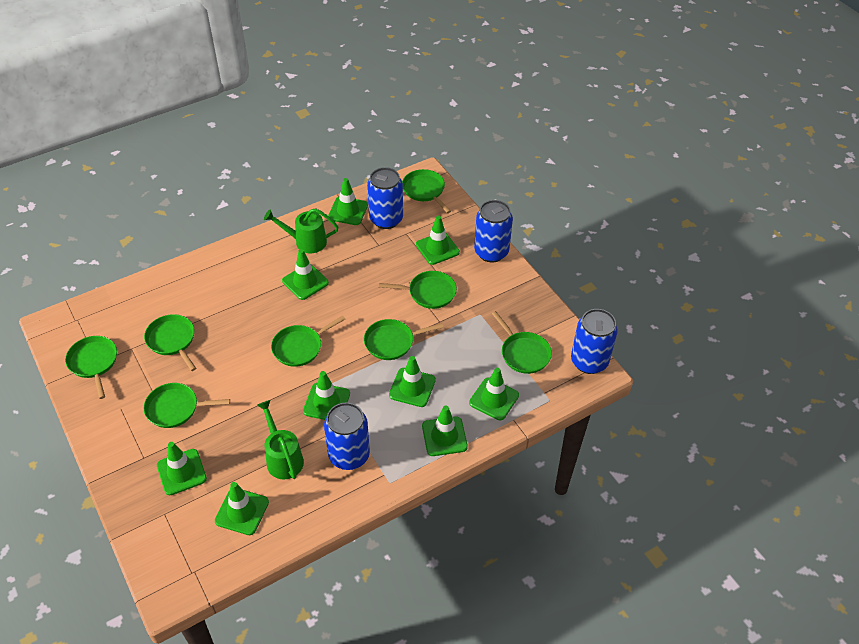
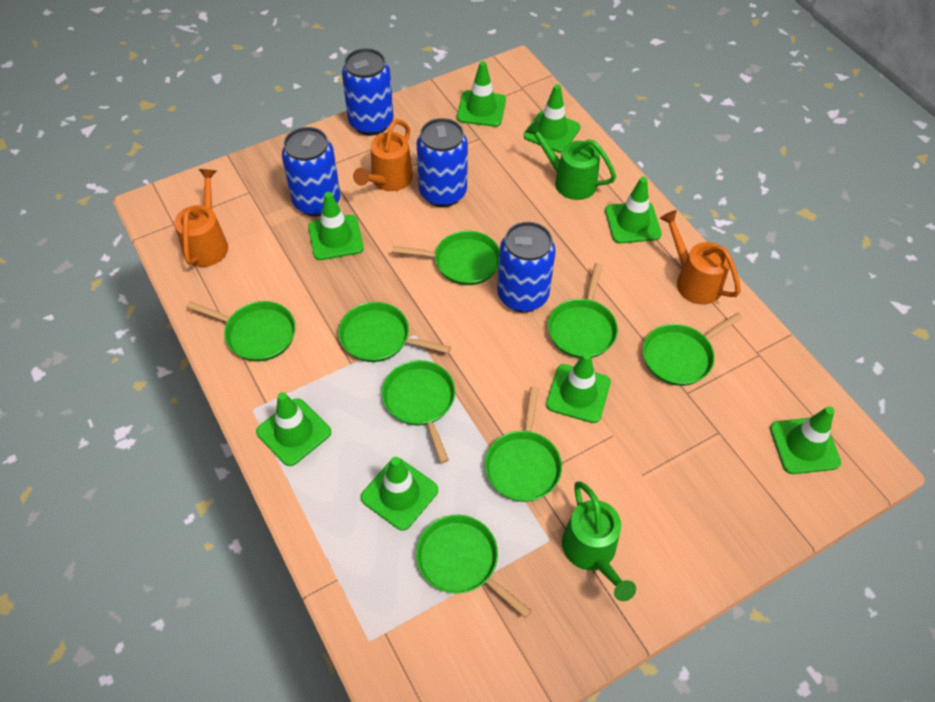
green traffic cone: [157,442,207,495] [215,482,269,535] [282,249,329,300] [303,371,350,420] [328,178,368,225] [389,356,436,407] [416,216,460,265] [422,406,468,456] [469,368,519,420] = 9 -> [256,392,331,466] [308,192,364,260] [361,457,438,531] [457,61,506,127] [524,84,581,153] [546,352,611,423] [605,177,662,244] [770,406,841,474] = 8
orange watering can: none = 0 -> [174,169,228,267] [353,119,413,191] [660,210,741,305] = 3

